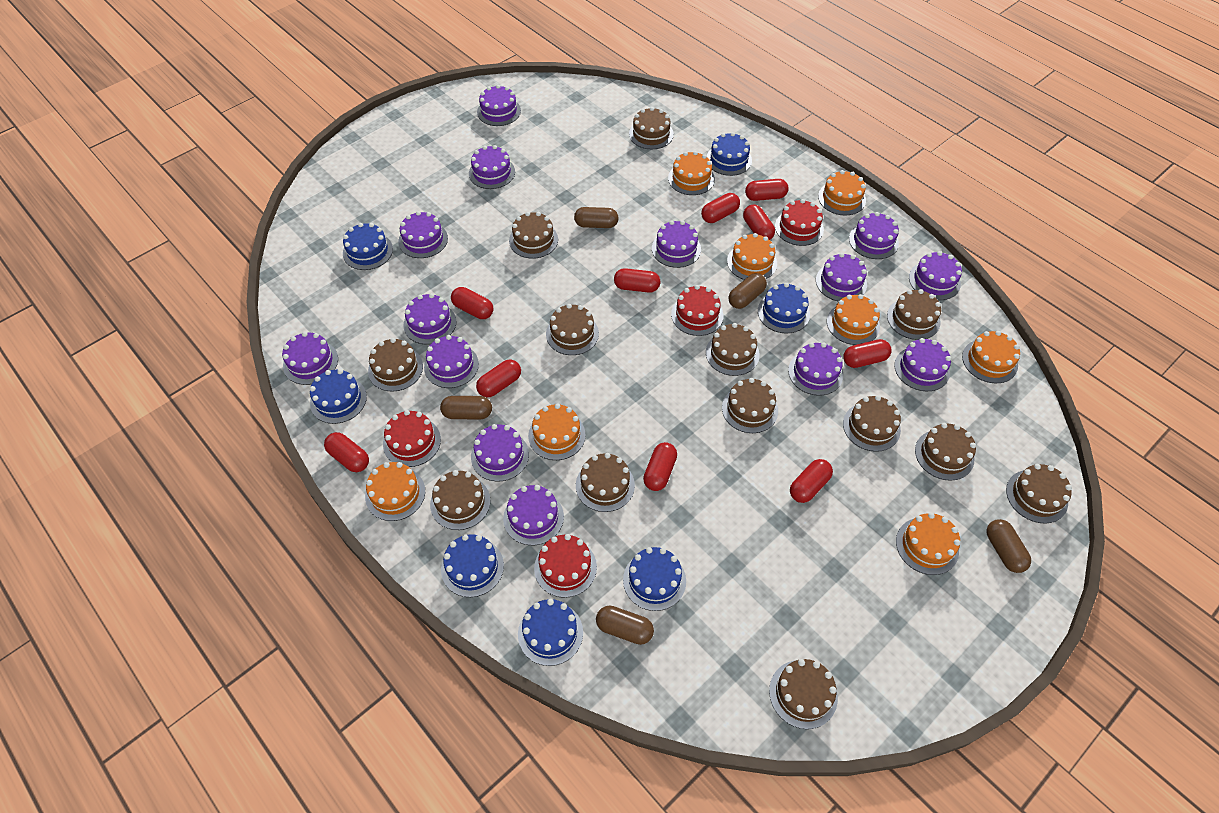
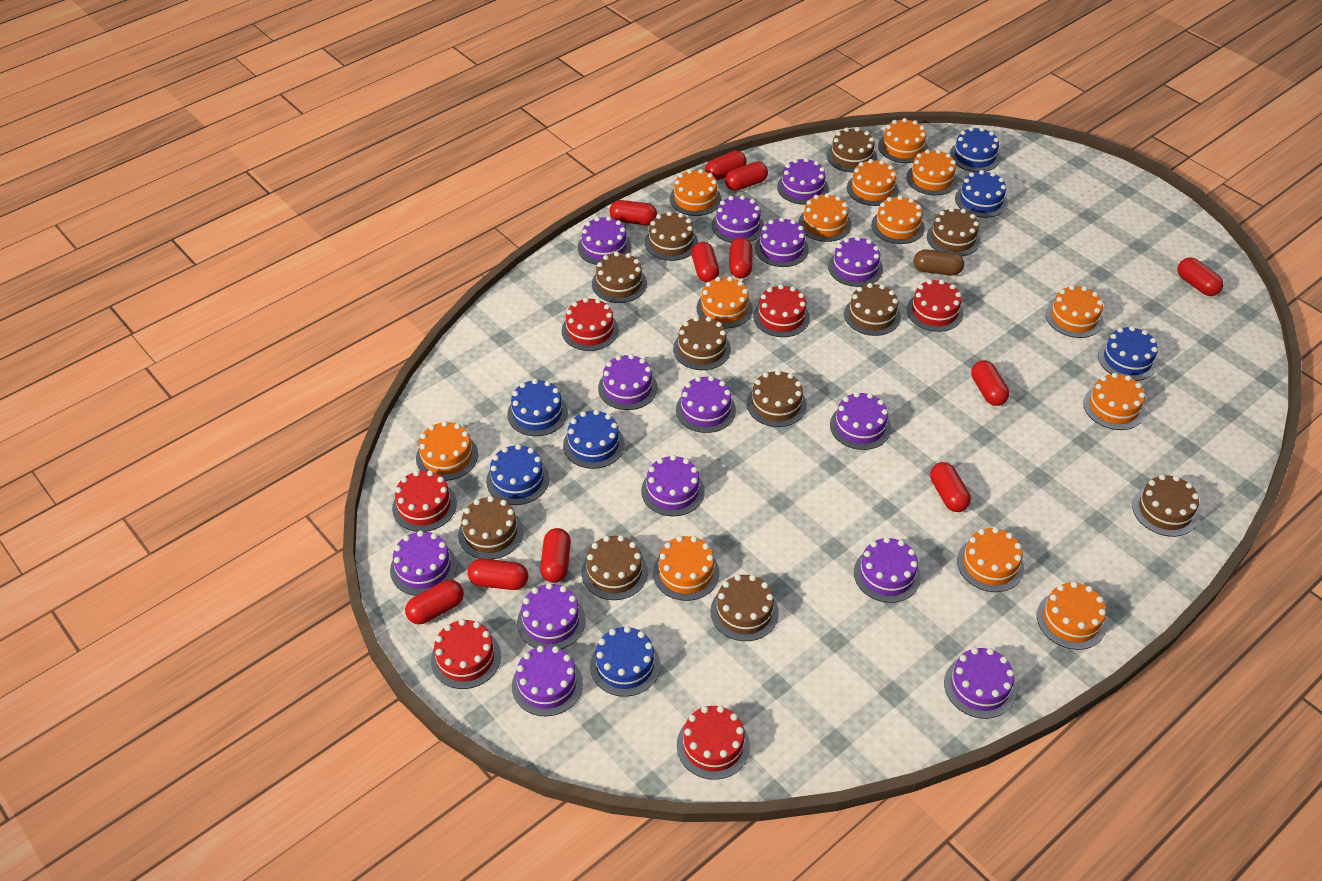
brown cake: [368,338,423,391] [430,470,491,530] [509,212,558,259] [546,304,599,355] [576,453,635,512] [629,107,674,149] [706,323,760,376] [722,378,778,433] [769,659,838,729] [843,395,901,452] [887,289,941,340] [915,423,976,481] [1006,464,1072,524] = 13 -> [458,496,523,560] [582,535,648,600] [592,252,647,303] [645,211,698,261] [673,316,731,370] [711,574,779,641] [747,370,807,427] [827,127,877,173] [844,283,901,336] [927,207,981,256] [1132,474,1199,537] = 11
brown capsule: [440,396,492,419] [574,207,619,228] [596,605,654,645] [729,273,767,309] [986,519,1031,573] = 5 -> [914,249,964,275] = 1
orange cake: [365,462,425,521] [528,403,586,460] [668,151,715,195] [727,233,777,280] [818,170,866,216] [827,294,880,345] [896,513,961,575] [962,331,1020,383] = 8 -> [416,421,478,481] [653,536,720,601] [670,169,721,216] [697,276,753,328] [798,193,851,242] [847,159,899,206] [871,195,925,244] [878,118,928,163] [906,149,958,195] [957,527,1024,592] [1037,581,1107,650] [1046,285,1104,338] [1083,373,1145,430] = 13
red cake: [383,410,441,467] [534,534,597,598] [671,285,723,336] [775,199,824,246] = 4 -> [392,470,457,532] [431,619,501,689] [562,298,619,351] [677,705,750,780] [753,284,810,337] [907,279,964,332] = 6
red capsule: [324,432,369,472] [451,287,494,319] [476,360,521,397] [614,268,660,293] [643,442,677,491] [701,193,740,223] [743,204,775,240] [745,179,789,201] [790,459,833,503] [843,339,892,368] = 10 -> [405,580,464,624] [467,559,528,590] [540,528,571,583] [609,200,657,225] [692,242,719,283] [705,151,747,181] [725,161,768,191] [729,237,752,279] [930,462,971,512] [971,360,1009,406] [1178,257,1223,296] = 11

